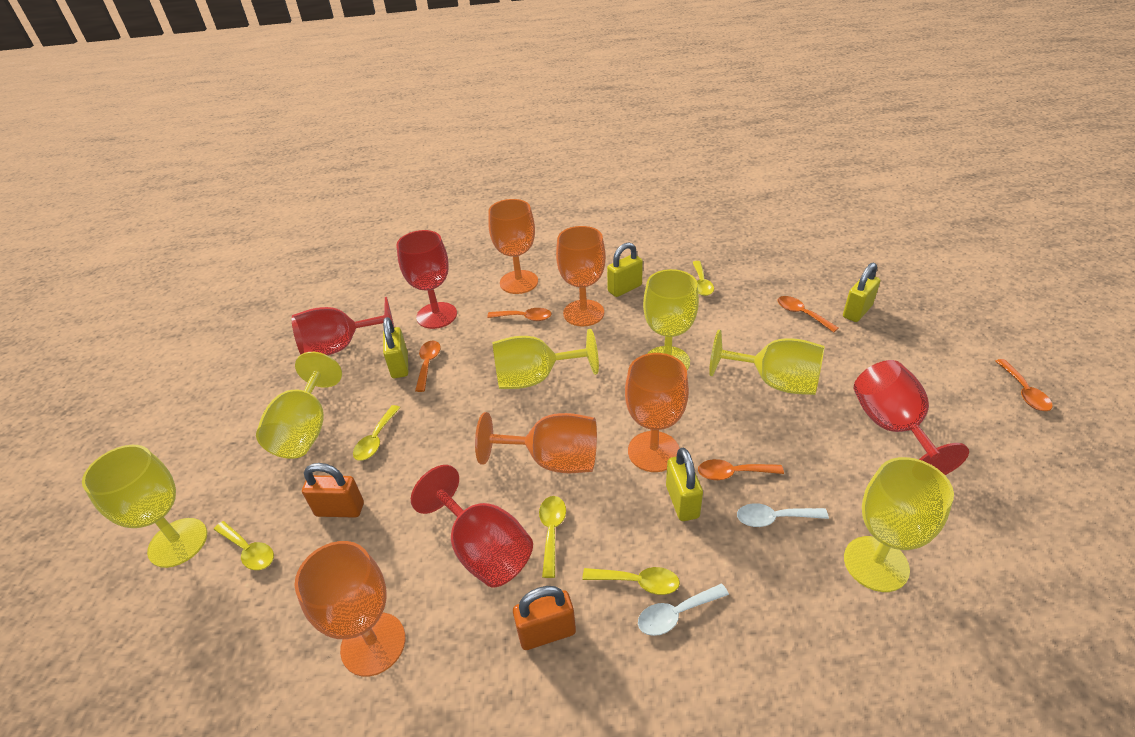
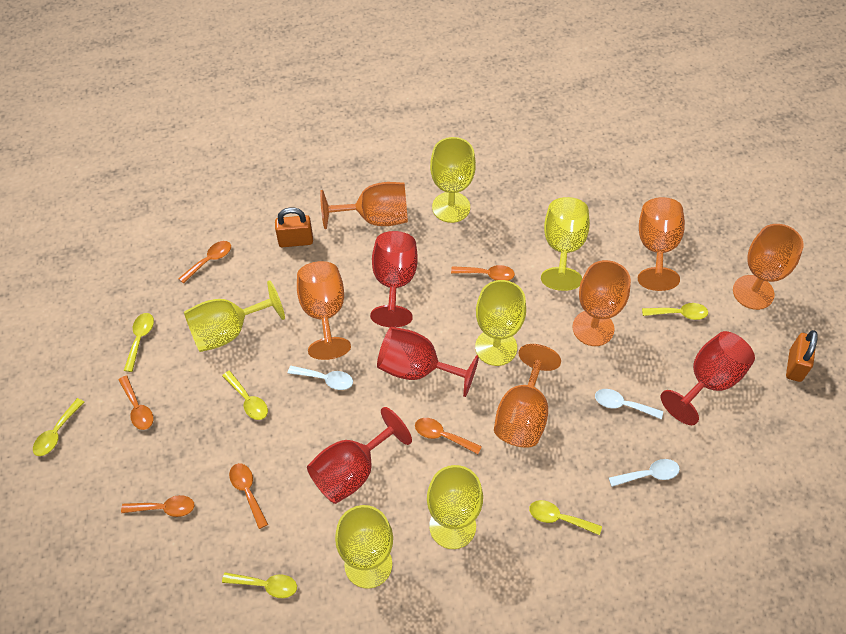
orange goblet: [295,541,406,677] [475,412,597,473] [488,199,538,294] [556,226,606,326] [625,353,689,472] = 5 -> [297,261,351,360] [320,182,408,229] [494,344,561,448] [572,260,631,346] [638,197,685,291] [733,224,804,310] = 6
orange spoon: [415,340,441,392] [487,308,552,321] [698,459,784,480] [778,296,839,333] [996,359,1053,411] = 5 -> [119,376,153,430] [121,495,195,517] [178,241,231,284] [229,463,268,529] [415,418,482,454] [451,265,515,281] = 6
white spoon: [638,584,729,636] [737,503,829,527] = 2 -> [288,366,353,390] [595,389,663,419] [609,459,680,487] = 3
yellow padlock: [383,317,408,378] [607,242,643,297] [666,448,703,521] [843,263,880,322] = 4 -> none = 0
yellow spoon: [214,521,274,570] [353,405,400,461] [539,496,566,578] [582,567,680,595] [693,261,714,296] = 5 -> [33,398,84,456] [124,313,154,372] [222,371,268,420] [222,573,297,598] [529,500,602,535] [642,303,708,320] = 6

